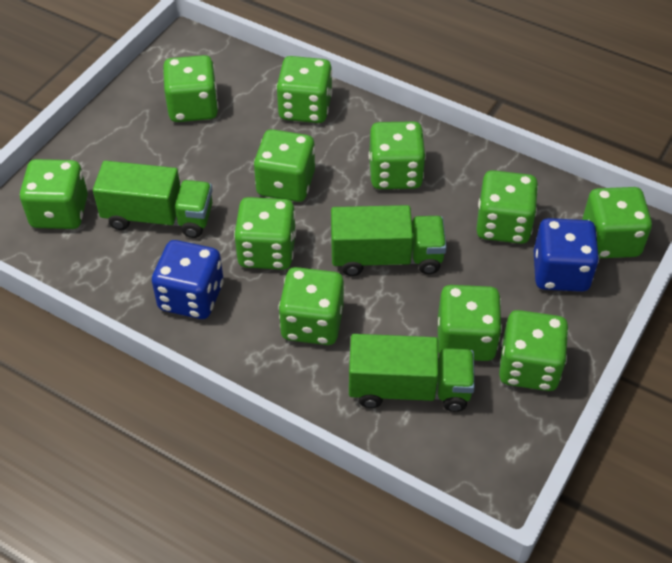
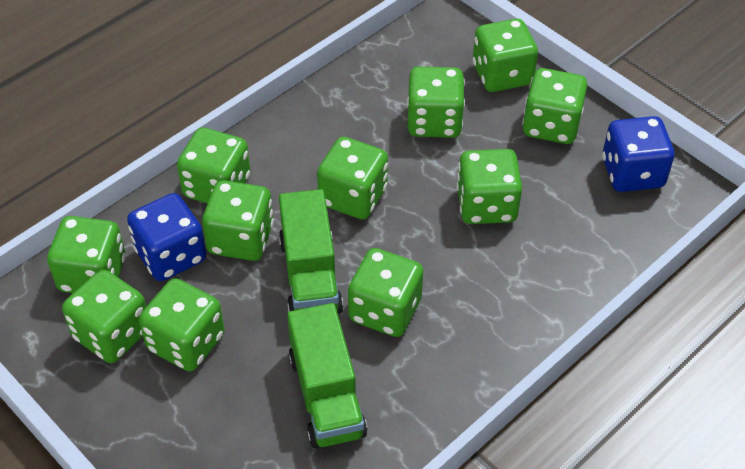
green truck: [93,161,213,238] [331,205,447,276] [349,334,475,412] = 3 -> [279,189,343,314] [287,303,367,448] = 2

